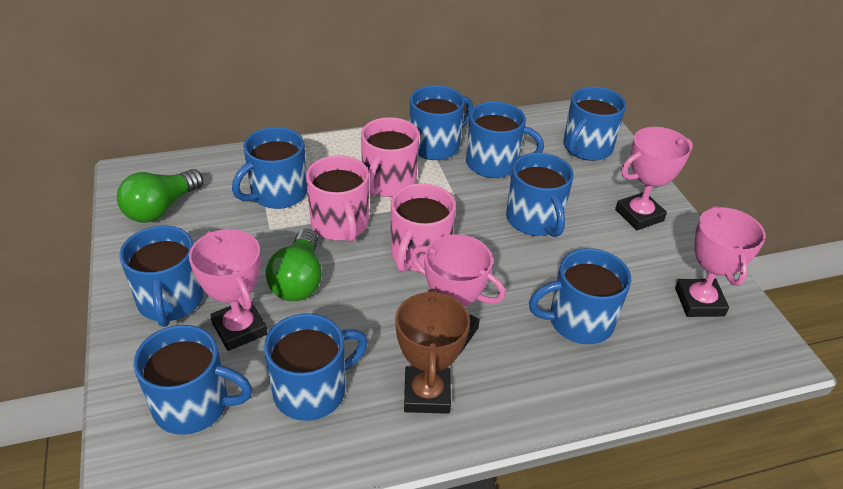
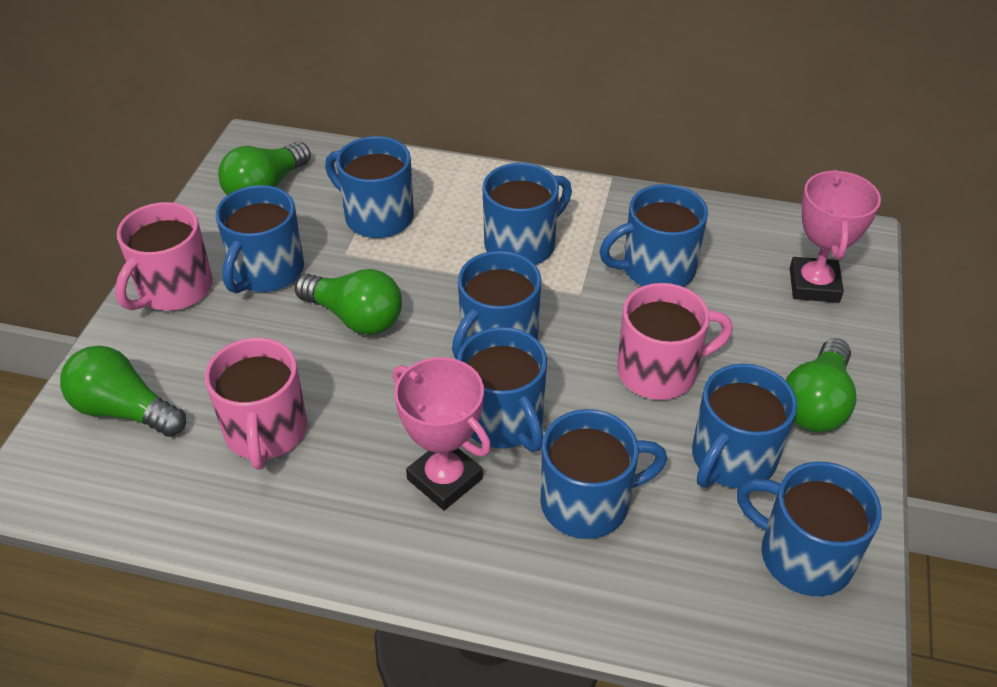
brown trophy: [395,289,470,414] = 1 -> none = 0
green light bulb: [117,169,203,222] [266,229,322,301] = 2 -> [60,346,186,437] [218,142,311,195] [295,269,402,335] [785,338,856,432] = 4
pink trophy: [189,229,267,351] [410,235,505,355] [615,127,693,230] [675,206,766,317] = 4 -> [393,357,491,510] [790,170,881,303] = 2

